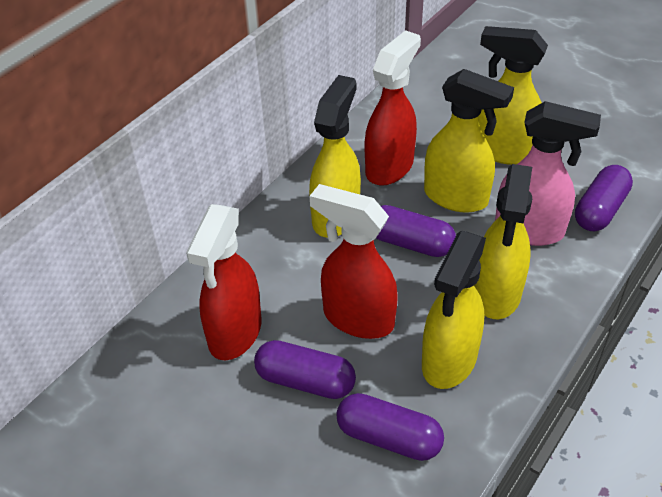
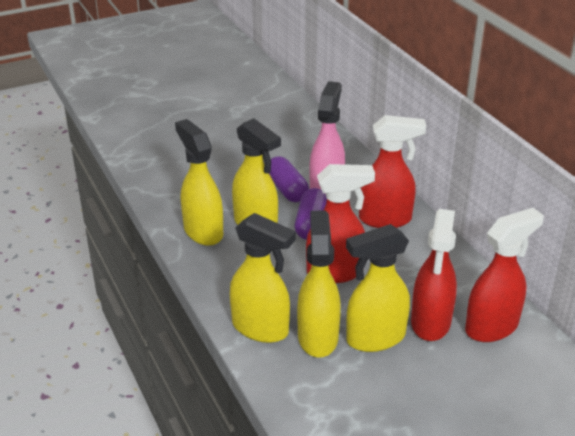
purple capsule: [254,340,356,399] [336,393,444,461] [376,205,456,257] [575,165,633,231] = 4 -> [269,156,309,202] [295,188,327,240] = 2
red spray bottle: [186,204,262,360] [310,184,398,339] [365,30,421,186] = 3 -> [306,164,375,283] [359,115,426,228] [411,209,457,341] [465,208,544,342] = 4

